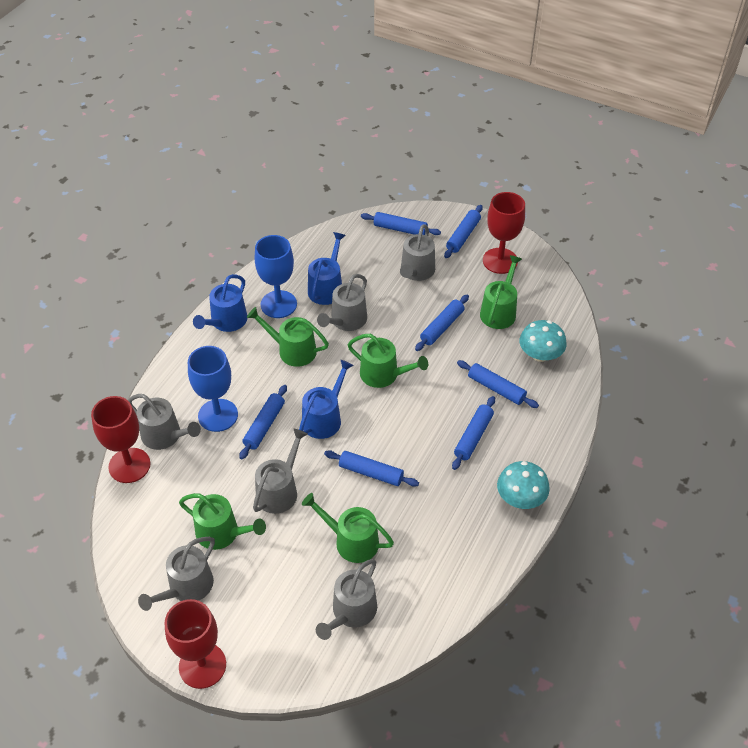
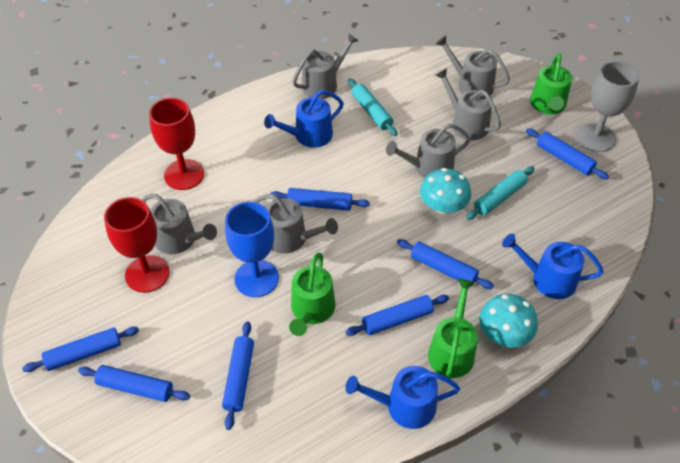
blue goblet: [188,346,238,432] [255,235,297,318] = 2 -> [225,202,279,297] = 1
green watering can: [179,493,266,550] [247,307,329,367] [302,493,394,563] [348,334,428,388] [480,255,522,329] = 5 -> [289,253,335,336] [428,279,478,379] [530,54,572,114] = 3
grey goblet: none = 0 -> [577,61,639,152] = 1
red goblet: [91,396,150,483] [165,599,226,689] [483,192,525,274] = 3 -> [104,197,170,293] [149,98,204,190] = 2
turquoise rolling pin: none = 0 -> [348,79,397,136] [466,166,535,220] = 2

